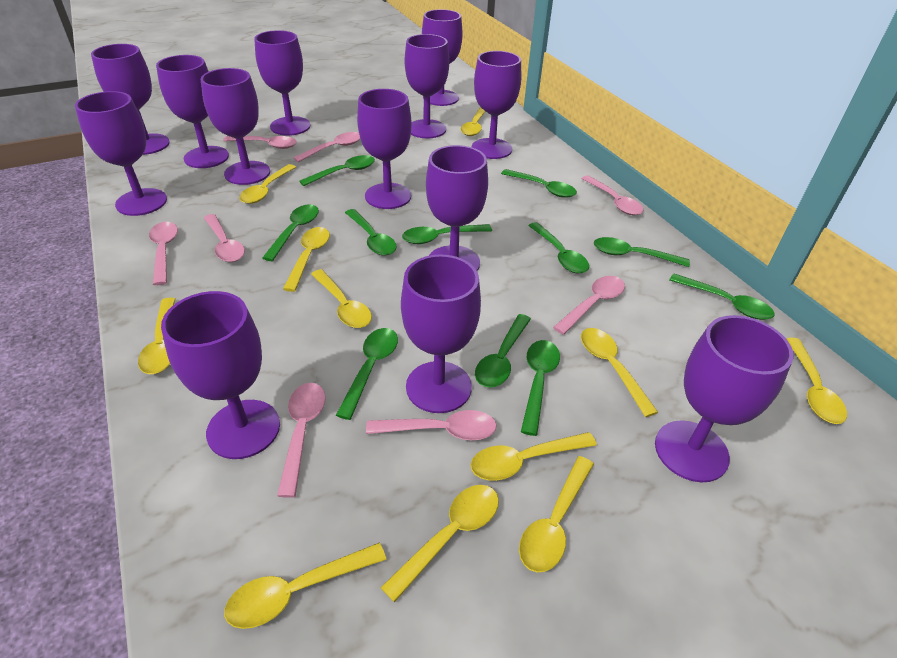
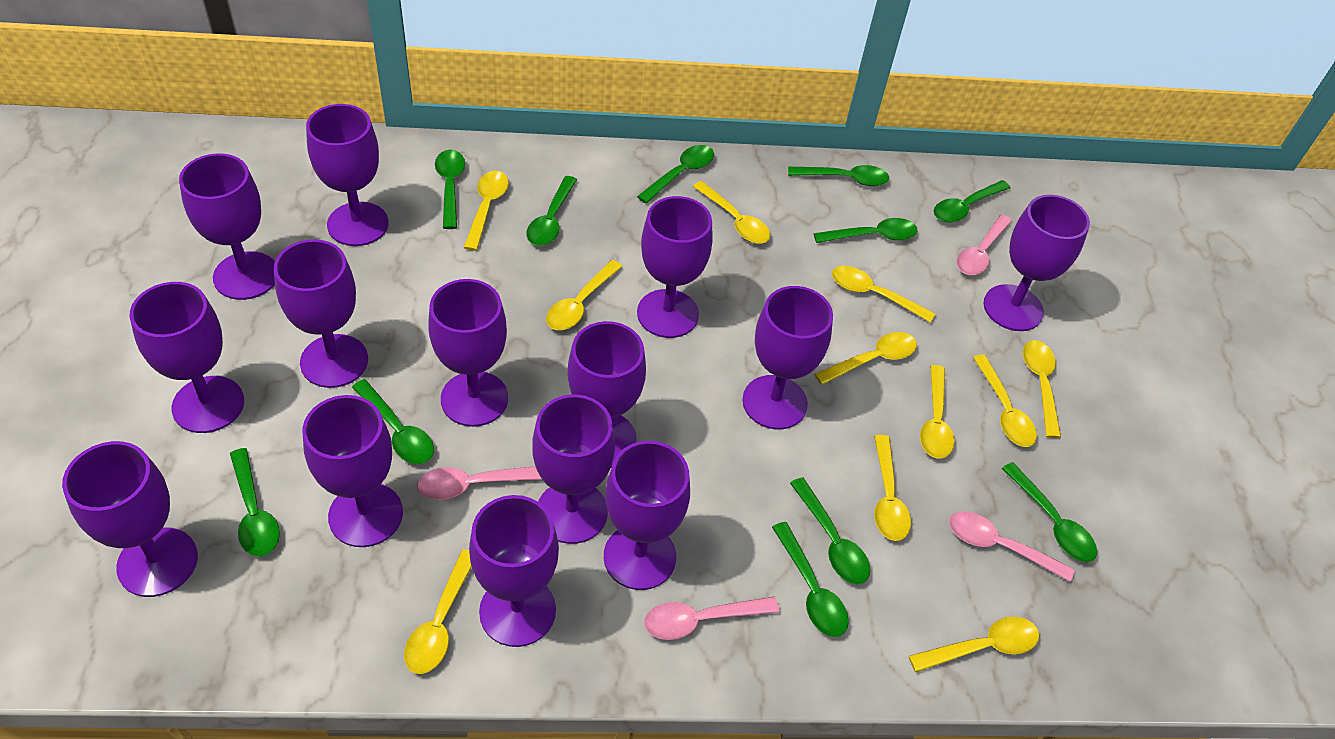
pink spoon: [149,222,178,285] [204,214,245,262] [223,136,297,149] [277,383,326,498] [293,132,360,162] [366,410,497,440] [553,276,625,335] [581,175,644,215] = 8 -> [417,466,542,500] [644,597,779,640] [949,511,1075,582] [957,215,1012,275] = 4
purple goblet: [75,91,167,216] [91,44,170,155] [156,55,229,168] [161,291,280,459] [201,68,270,185] [254,30,310,136] [357,89,412,209] [401,254,481,413] [405,34,449,138] [422,9,463,106] [426,145,488,271] [472,51,521,159] [655,315,794,482] = 13 -> [62,441,198,597] [130,282,244,433] [179,153,275,300] [274,239,368,388] [302,395,403,547] [306,104,389,246] [428,279,508,427] [469,495,559,647] [532,394,615,544] [568,321,646,468] [604,441,690,590] [637,196,713,338] [742,286,833,430] [984,195,1090,331] = 14

